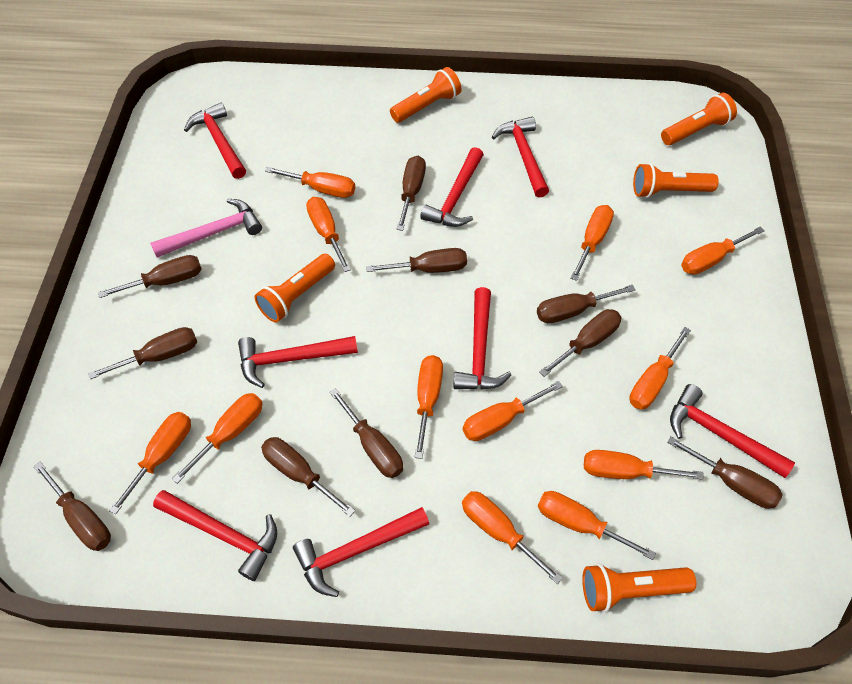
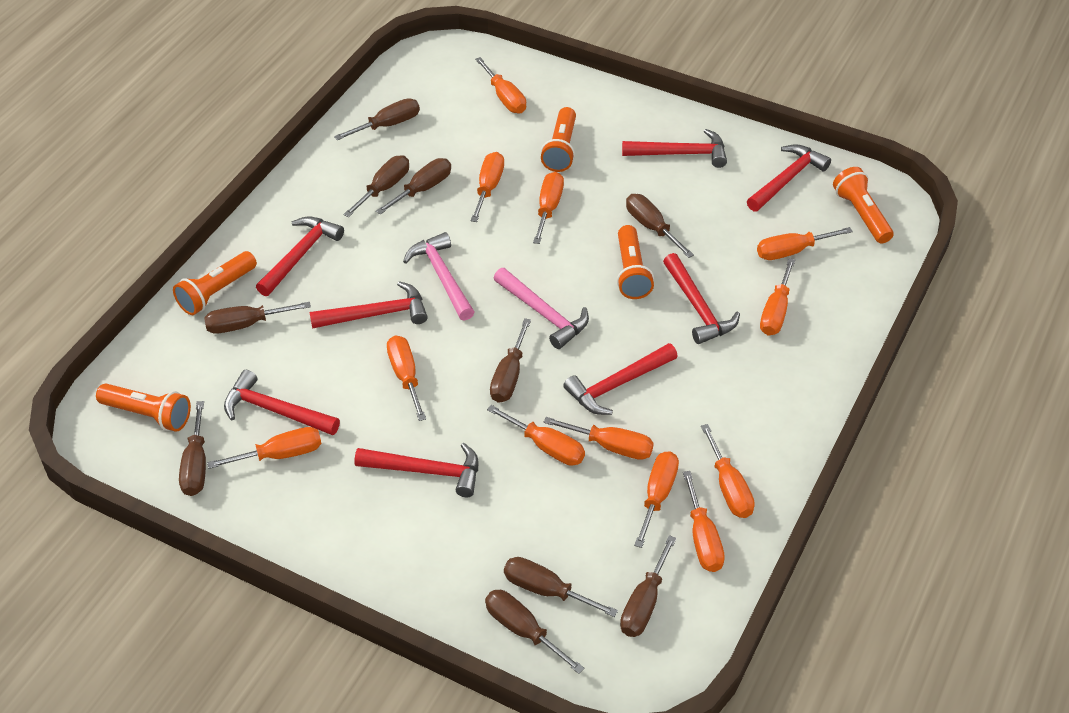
pink hammer: [150,199,262,257] = 1 -> [403,232,474,321] [493,268,589,349] = 2

